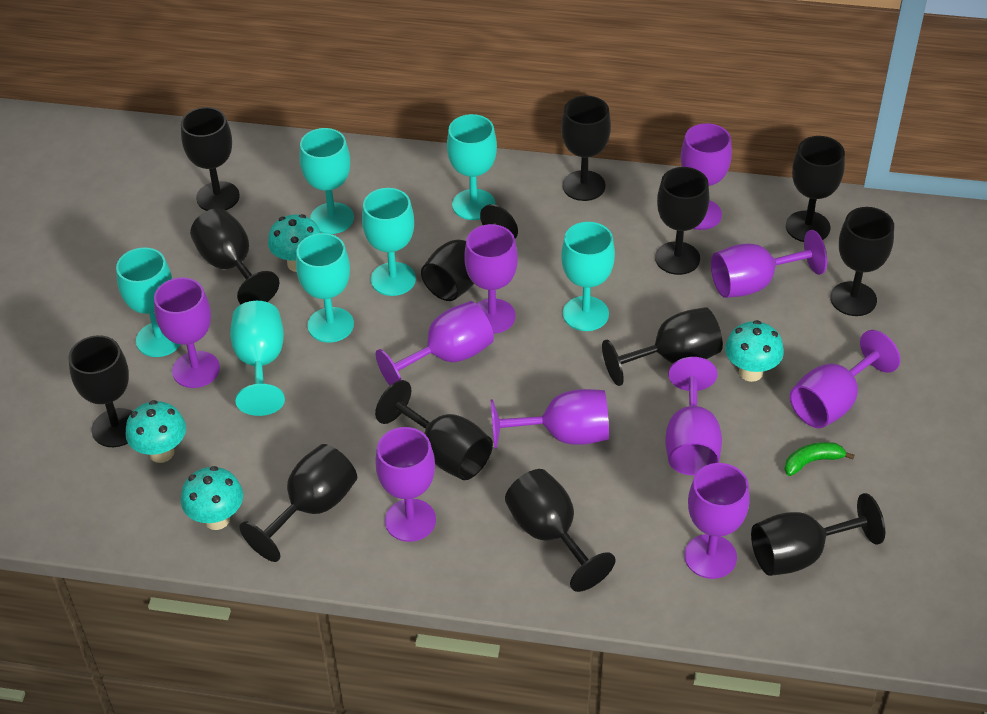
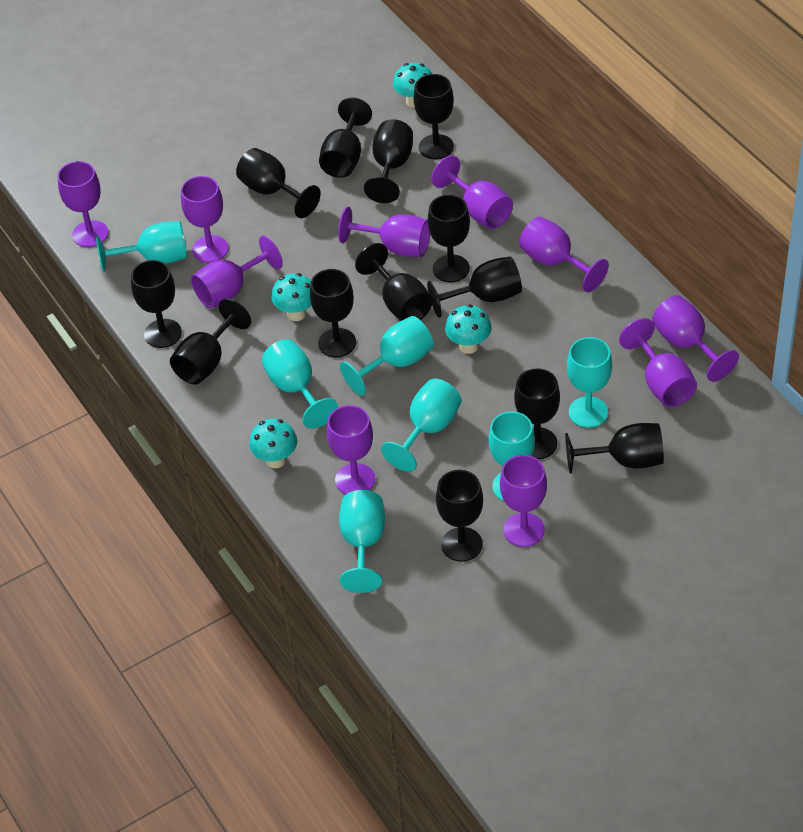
green banana: [784,442,855,476] = 1 -> none = 0

